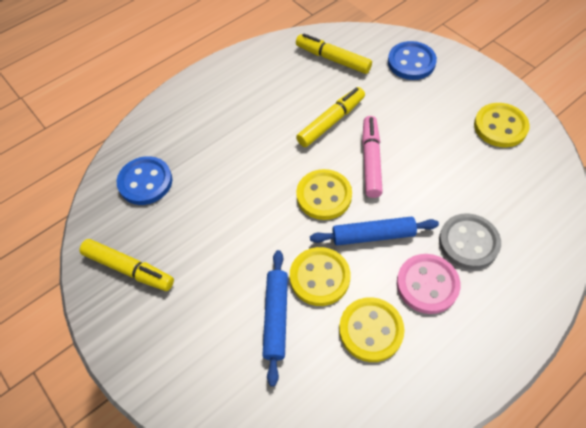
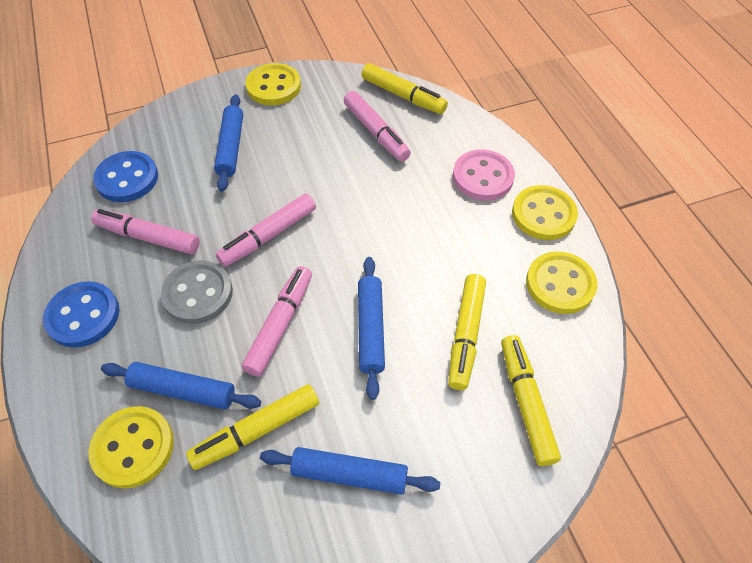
blue rolling pin: [262,250,288,386] [310,216,439,246] = 2 -> [101,362,261,410] [214,94,243,192] [260,447,440,495] [358,257,385,400] = 4
pink marker: [362,116,383,198] = 1 -> [91,209,200,254] [216,193,316,267] [242,266,312,377] [344,91,411,162] = 4
yellow marker: [80,239,174,291] [296,33,372,74] [296,87,365,147] = 3 -> [186,384,319,470] [362,63,448,114] [448,274,486,390] [501,335,561,466] = 4

